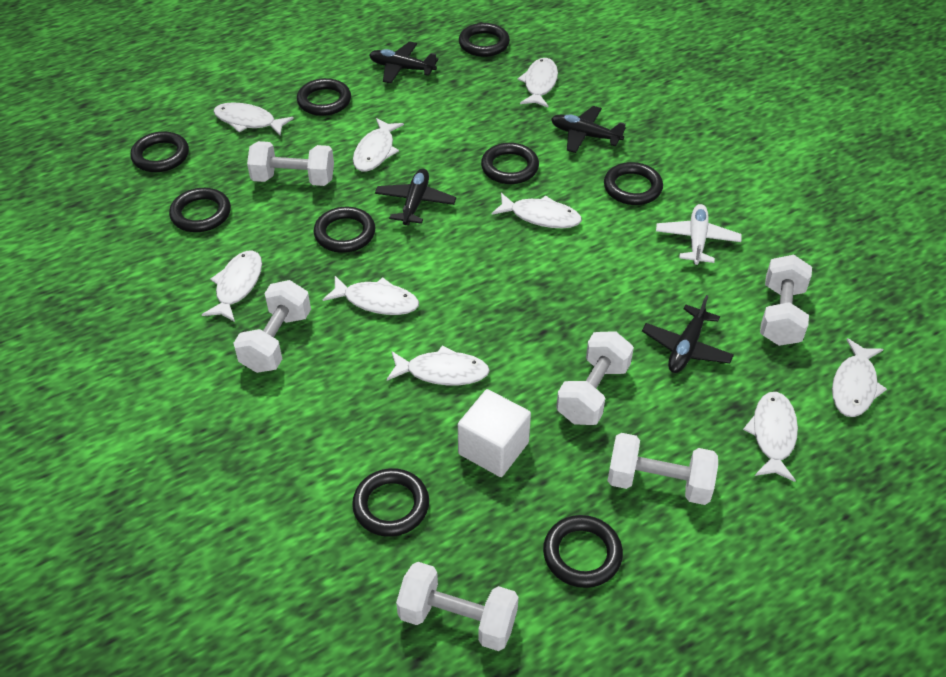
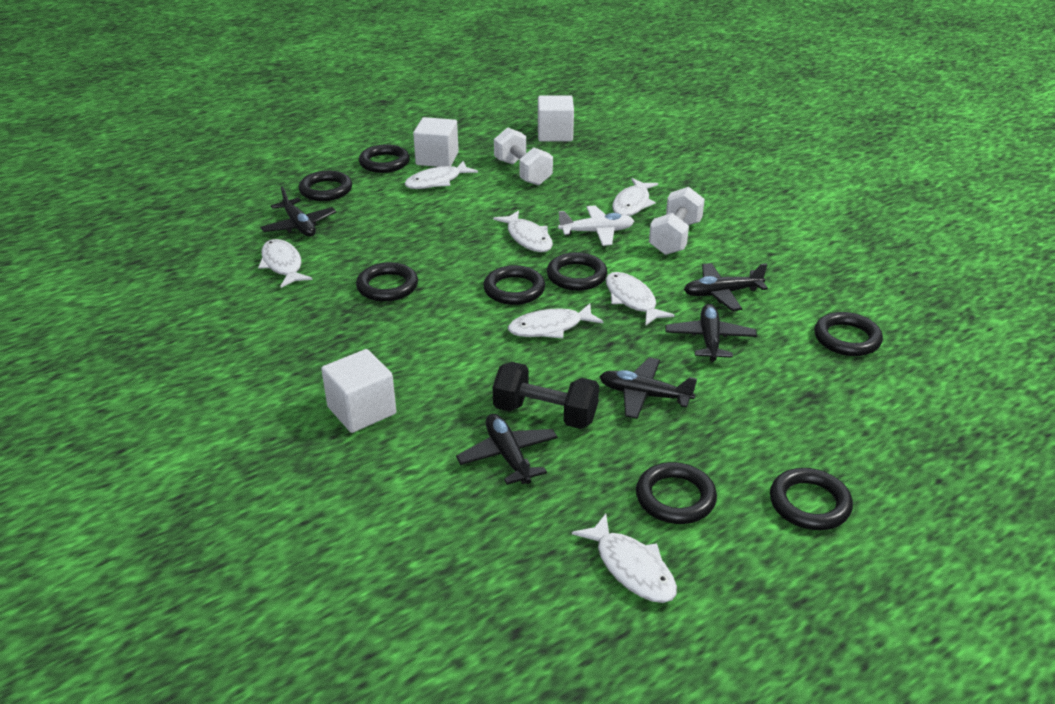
black dumbbell: none = 0 -> [493,362,599,429] = 1
black plane: [369,41,438,83] [375,168,456,225] [551,106,626,153] [642,295,734,373] = 4 -> [261,186,336,237] [456,414,558,485] [599,357,697,419] [665,304,757,362] [684,263,768,311] = 5
black ring: [130,131,189,172] [169,188,231,232] [297,78,351,116] [314,207,375,253] [352,468,429,537] [459,23,510,57] [481,143,539,184] [543,515,623,588] [604,162,663,205] = 9 -> [299,171,352,201] [356,262,418,302] [359,144,410,173] [483,265,545,305] [547,252,607,291] [636,462,717,524] [770,468,853,530] [814,312,883,356] = 8
white cube: [458,389,531,477] = 1 -> [321,349,396,433] [413,117,459,167] [538,95,574,142] = 3
white dumbbell: [233,280,311,373] [247,141,334,186] [396,562,519,651] [556,331,634,425] [607,433,718,505] [760,255,812,346] = 6 -> [494,127,553,186] [649,187,705,255] = 2
white fish: [202,250,262,322] [213,102,294,136] [323,276,419,315] [353,118,404,172] [387,345,490,385] [492,193,582,228] [518,58,558,108] [743,392,798,482] [832,338,887,417] = 9 -> [258,239,312,288] [404,161,478,189] [493,210,553,252] [508,303,604,338] [572,514,677,603] [606,272,675,326] [612,178,658,216] = 7

